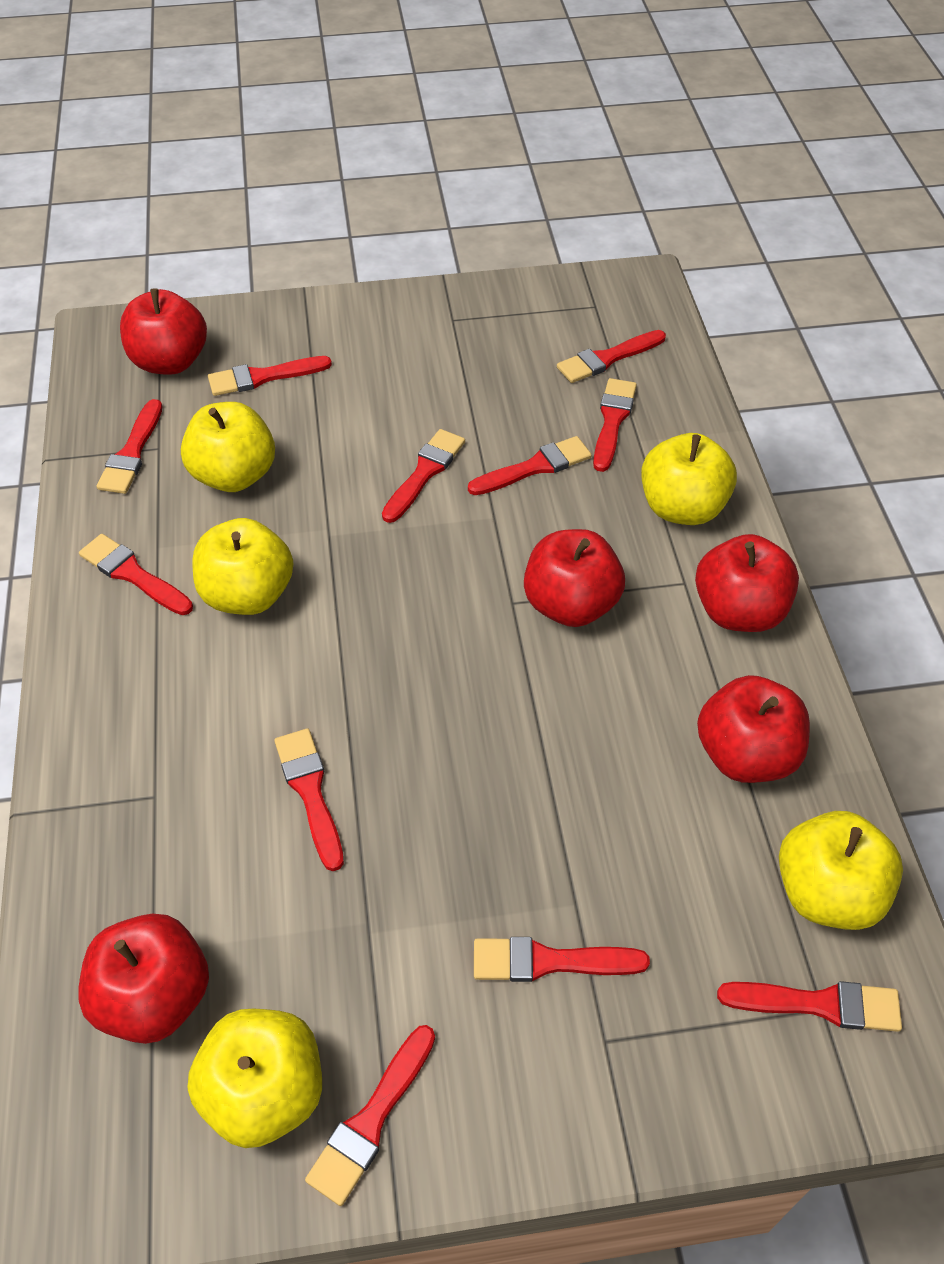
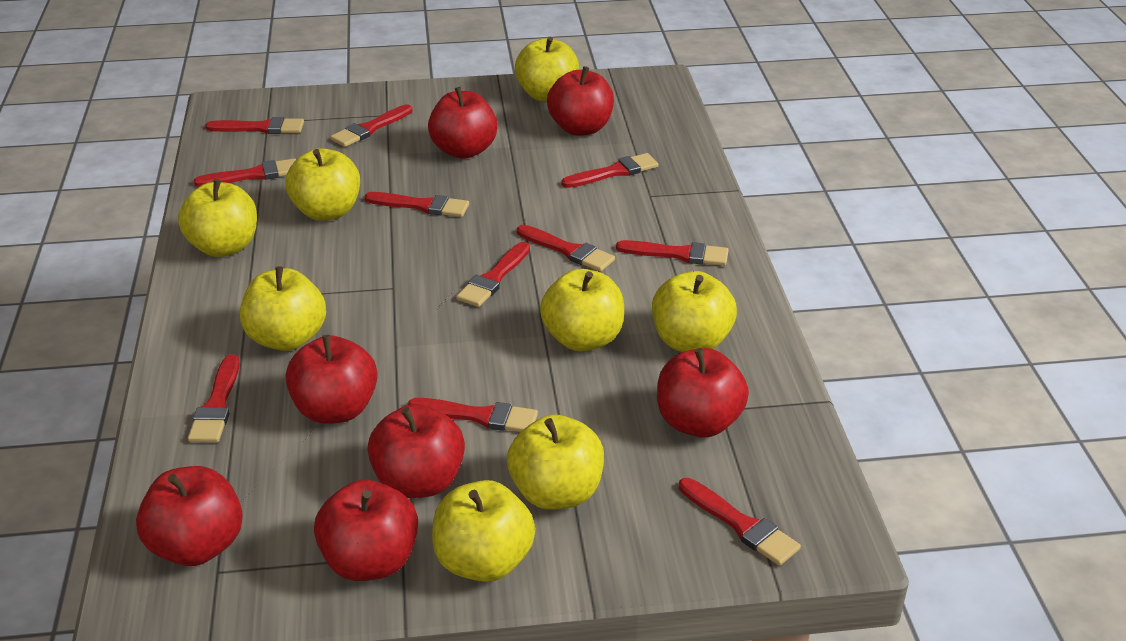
red apple: [78,914,209,1044] [120,288,207,375] [524,529,625,627] [695,534,799,632] [697,675,810,783] = 5 -> [136,466,243,566] [286,335,378,424] [314,480,418,581] [367,404,465,498] [428,87,498,158] [547,66,614,136] [657,348,749,437] = 7
yellow apple: [181,402,275,492] [187,1009,322,1148] [192,518,293,615] [641,433,737,525] [779,811,903,930] = 5 -> [178,179,257,257] [240,266,326,351] [285,148,360,221] [432,480,535,582] [507,415,604,510] [515,37,579,102] [540,269,624,351] [652,271,737,352] = 8

